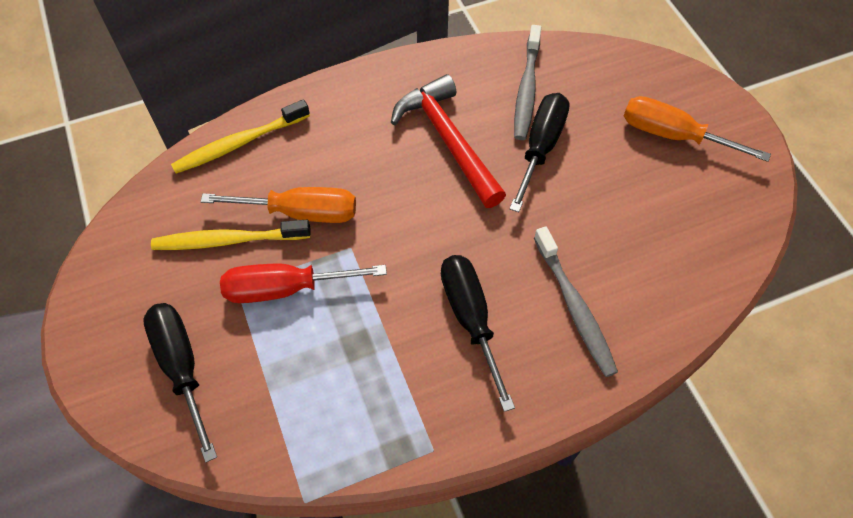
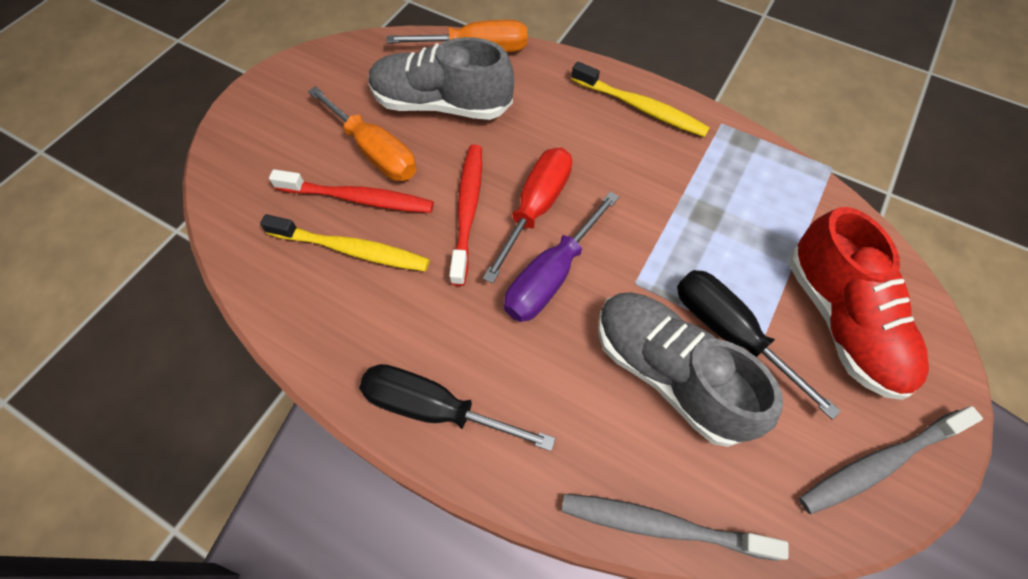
black screwdriver: [143,303,217,462] [441,255,515,412] [509,93,570,212] = 3 -> [359,364,556,451] [677,270,841,420] = 2
grey shoe: none = 0 -> [369,37,514,120] [598,292,783,447] = 2
purple screwdriver: none = 0 -> [504,192,619,322] = 1
red hammer: [391,74,506,208] = 1 -> none = 0
red shoe: none = 0 -> [789,207,929,400] = 1
red toothbrush: none = 0 -> [269,169,434,213] [449,145,482,286] = 2

